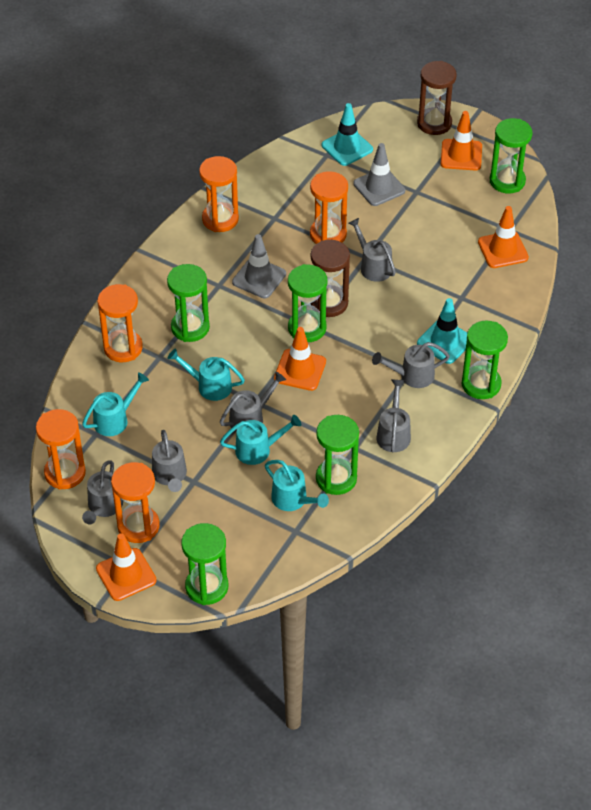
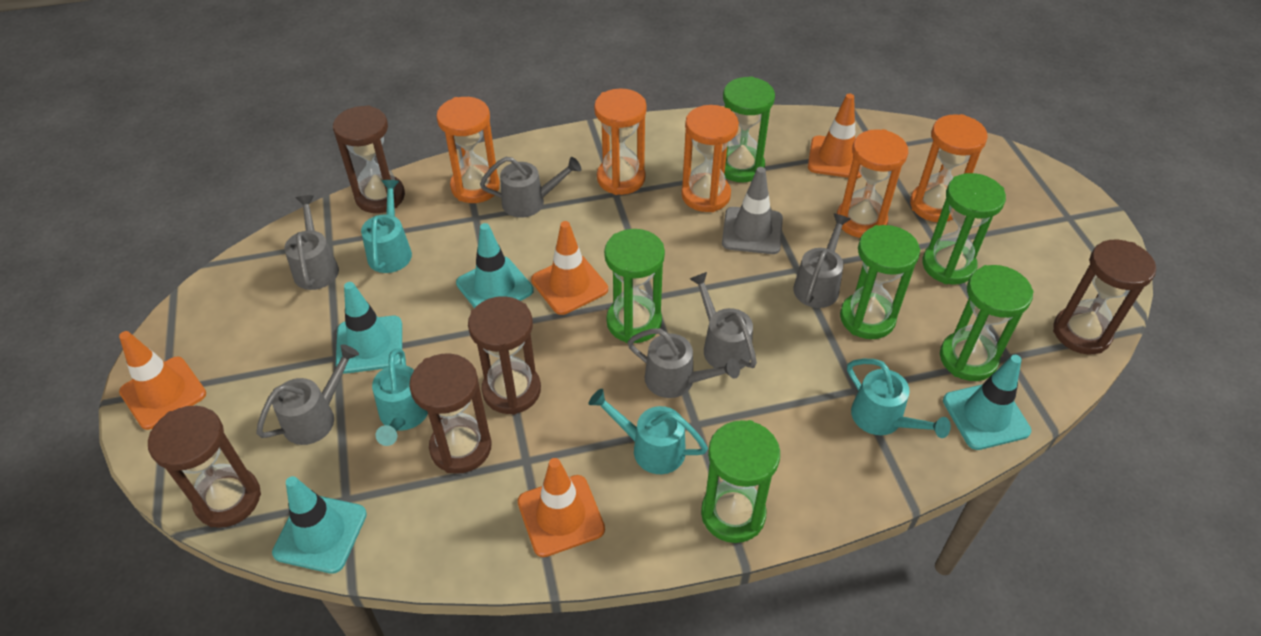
brown hourglass: [310,240,350,317] [417,61,457,135] = 2 -> [148,406,261,528] [333,105,405,213] [409,353,492,474] [468,296,541,415] [1053,240,1156,354] = 5
grey traffic cone: [232,234,286,298] [353,143,405,206] = 2 -> [722,167,783,254] = 1
turquoise traffic cone: [322,103,373,166] [417,298,467,364] = 2 -> [272,476,367,574] [336,282,402,374] [456,223,534,308] [943,355,1031,450] = 4

